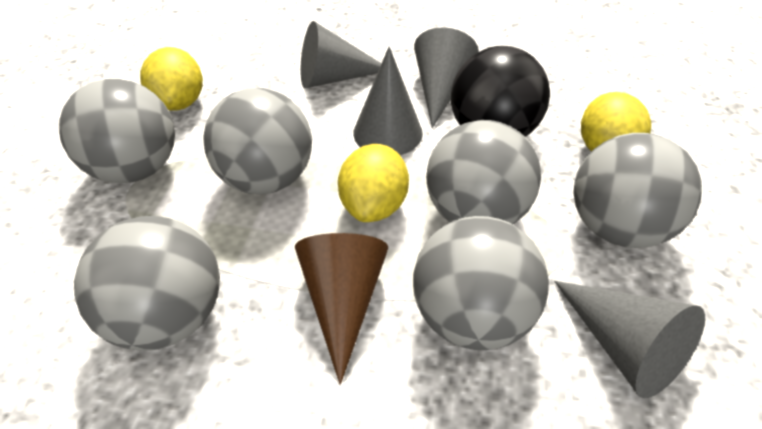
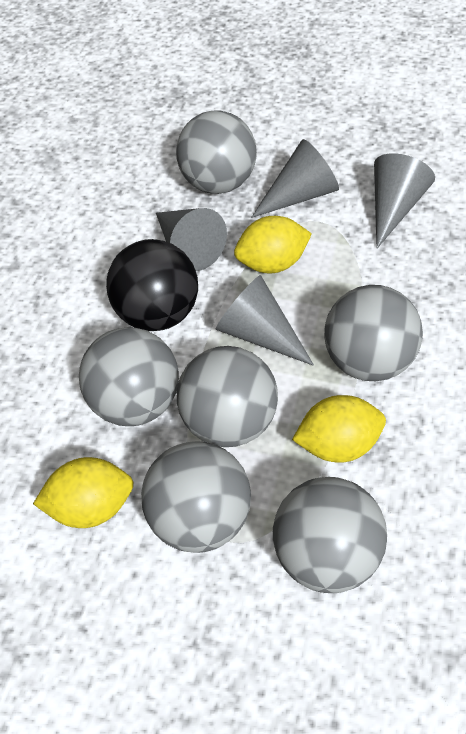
brown cone: [295,233,388,385] = 1 -> none = 0

